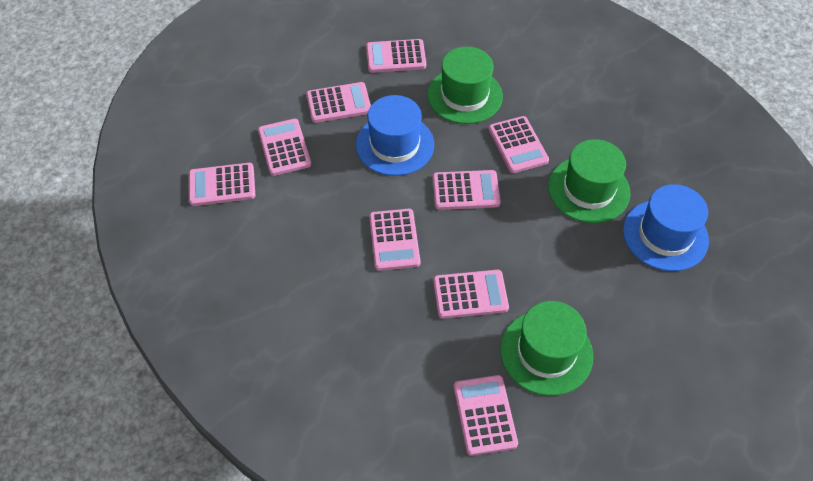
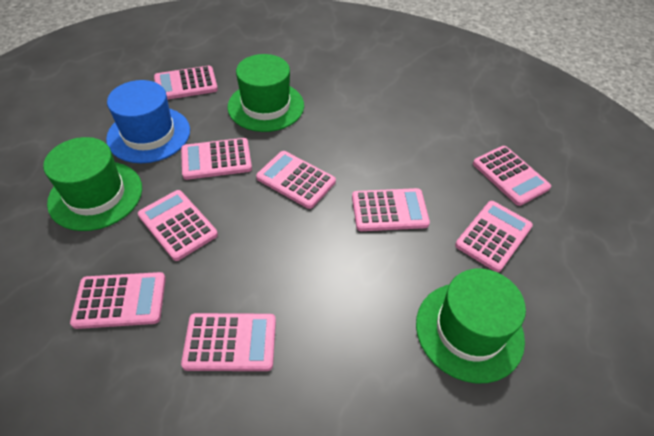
blue hat: [356,95,434,176] [623,184,709,271] = 2 -> [106,80,190,163] = 1

